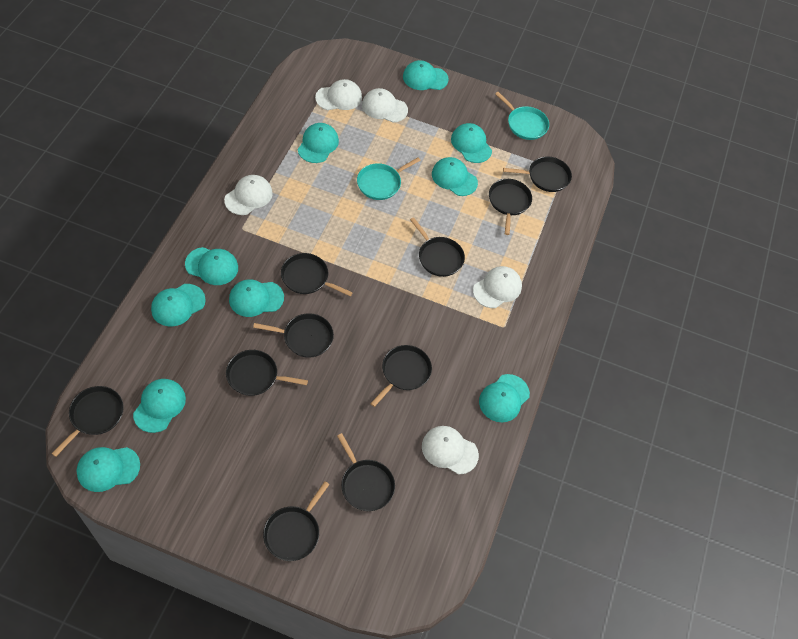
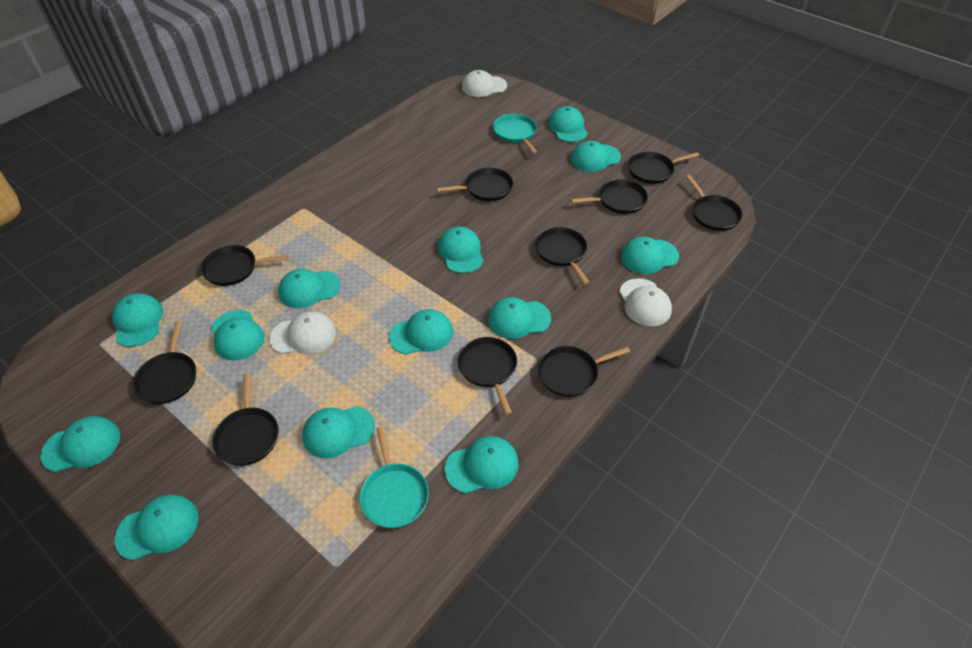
turquoise cap: [76,447,140,492] [133,379,186,433] [151,284,206,327] [185,247,238,285] [229,279,284,317] [298,123,339,163] [403,60,449,90] [432,157,478,196] [451,123,492,163] [479,374,530,422] = 10 -> [41,416,120,472] [112,293,163,347] [114,495,199,561] [211,310,264,361] [278,269,340,308] [302,406,375,458] [389,309,453,355] [438,226,484,273] [445,436,519,494] [488,297,551,339] [548,106,588,142] [571,141,621,172] [621,237,679,274] = 13
white cap: [224,175,273,215] [315,79,362,110] [362,88,408,122] [422,426,479,475] [473,266,522,308] = 5 -> [270,311,336,354] [462,70,507,97] [619,278,672,326] = 3

